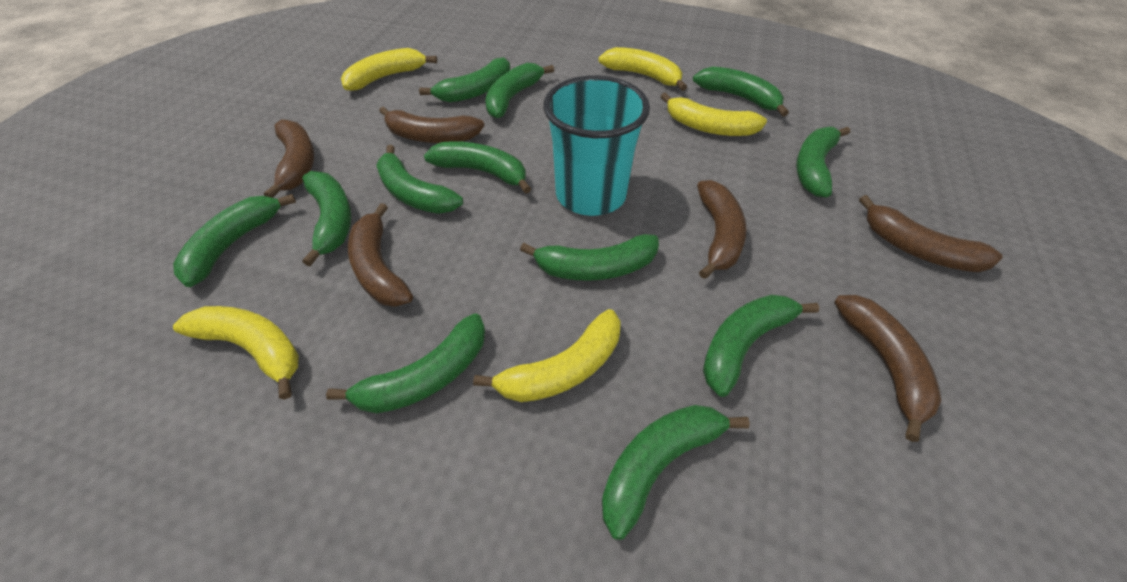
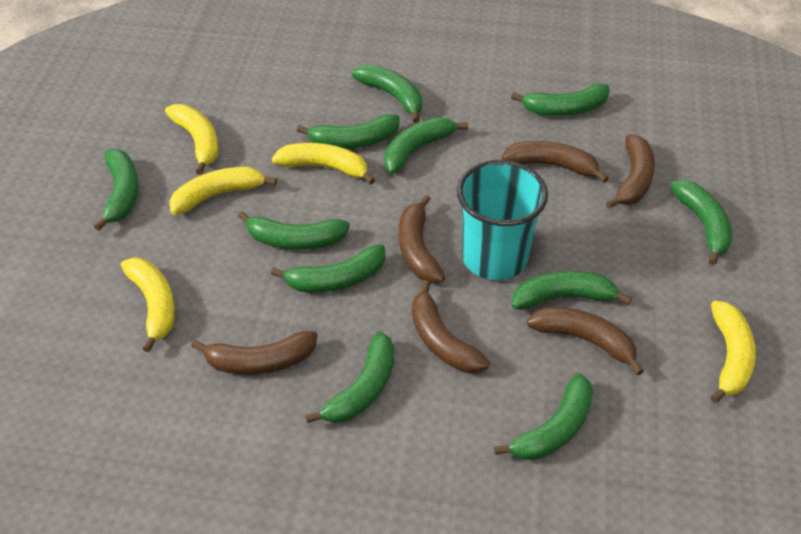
green banana: [173,194,296,287] [302,171,351,266] [326,314,485,413] [376,145,463,214] [419,57,510,102] [424,141,531,193] [485,63,554,118] [520,234,659,281] [602,405,750,540] [693,67,789,117] [703,295,819,397] [796,127,850,197] = 12 -> [94,149,139,231] [238,211,350,250] [271,244,385,293] [297,114,400,149] [305,331,394,423] [352,64,422,123] [384,117,468,174] [494,373,593,460] [511,83,610,116] [512,271,632,309] [670,180,732,265] = 11

